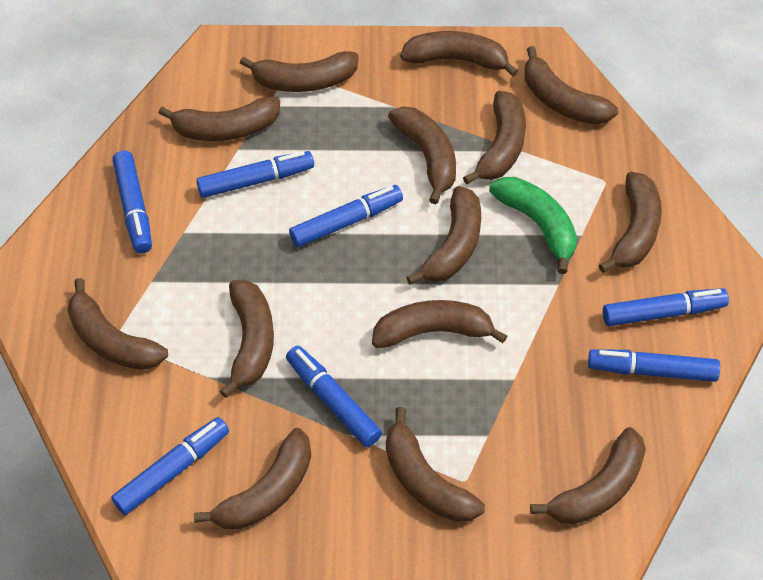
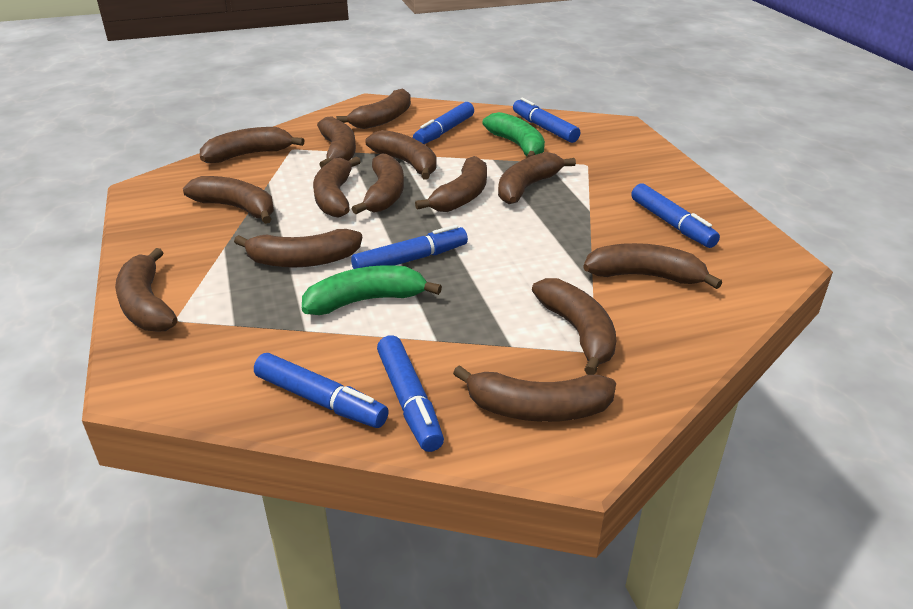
blue marker: [111,417,229,515] [112,151,152,253] [196,151,314,198] [286,345,382,447] [289,185,403,247] [588,349,720,382] [603,288,729,326] = 7 -> [254,353,388,428] [351,225,468,269] [377,335,444,452] [413,102,474,144] [513,98,580,143] [631,183,720,248] = 6
green banana: [489,177,577,274] = 1 -> [302,265,442,315] [483,112,545,158] = 2

